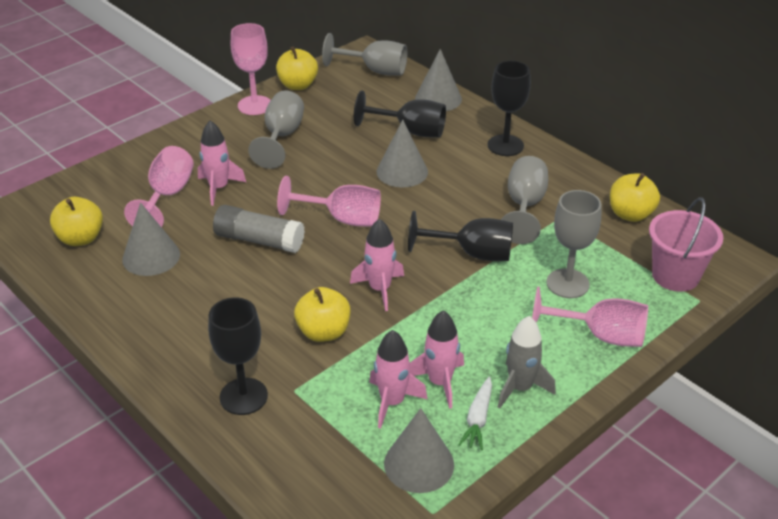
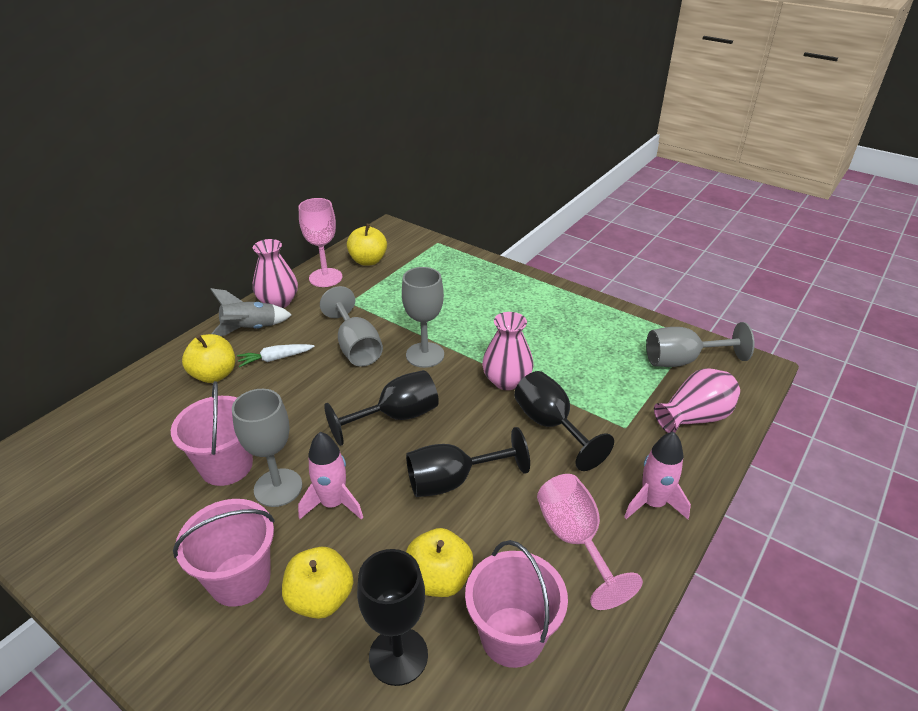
grey cone: [122,202,180,276] [377,120,428,187] [384,408,454,493] [415,49,462,111] = 4 -> none = 0
grey glue stick: [213,205,305,253] = 1 -> none = 0
pink bucket: [649,197,723,292] = 1 -> [171,381,253,486] [173,499,275,607] [465,540,568,668] = 3
pink goblet: [124,146,194,227] [231,23,271,115] [277,176,381,226] [532,287,648,347] = 4 -> [299,198,342,287] [537,474,643,610] = 2
pink rocket: [198,120,246,206] [350,219,404,311] [369,330,428,429] [410,310,464,409] = 4 -> [298,432,363,520] [624,432,691,519] = 2
pink vase: none = 0 -> [253,239,298,308] [482,312,533,390] [654,368,740,433] = 3

